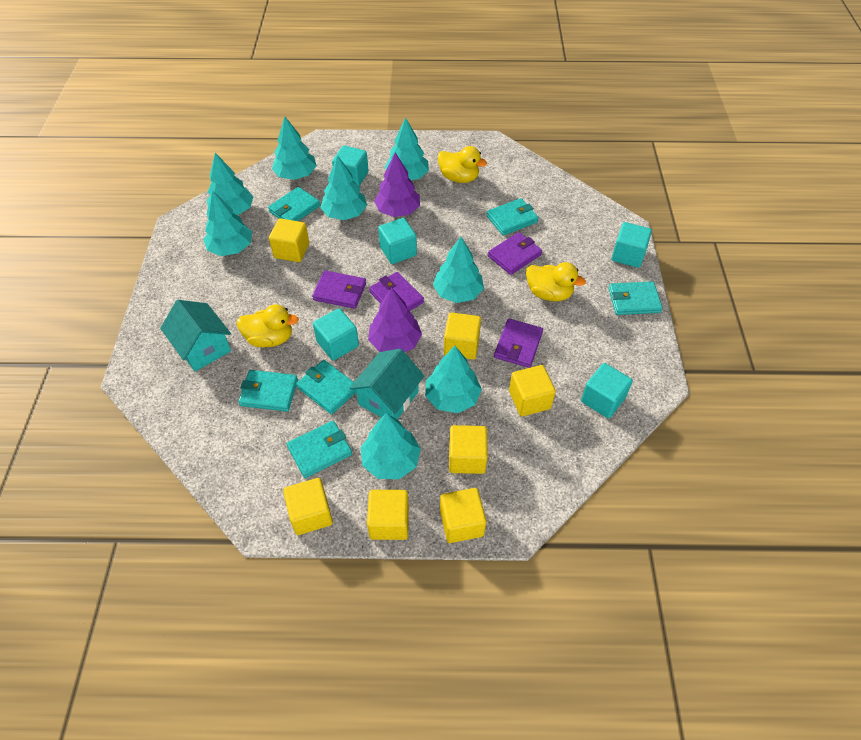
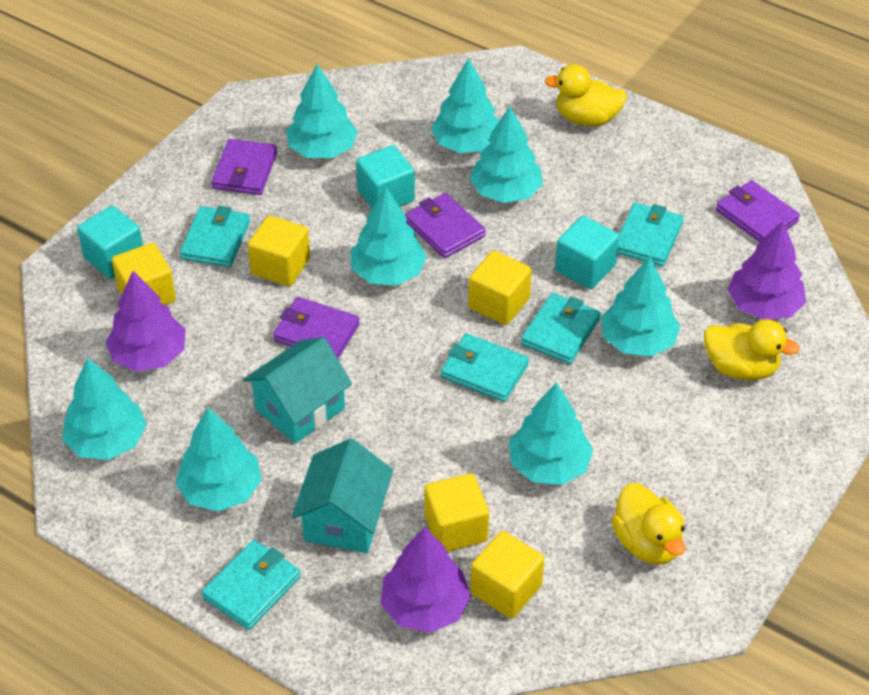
purple tree: [368,288,422,352] [374,153,420,217] = 2 -> [106,271,186,372] [380,527,471,633] [728,221,806,320] = 3
turquoise cube: [313,308,359,361] [332,145,369,186] [378,218,417,264] [581,363,633,418] [612,222,652,268] = 5 -> [77,206,143,279] [356,145,415,208] [555,216,619,289] = 3
turquoise wallet: [238,370,298,411] [268,187,320,221] [287,421,352,478] [296,360,356,414] [486,198,539,236] [609,281,662,315] = 6 -> [180,206,250,267] [202,540,301,630] [441,333,529,402] [521,293,601,364] [617,202,684,266] = 5
yellow cube: [269,218,309,262] [283,478,333,535] [367,490,409,540] [440,488,486,543] [444,312,481,360] [449,425,488,474] [509,365,556,416] = 7 -> [112,243,176,305] [248,215,310,286] [425,473,489,552] [468,251,532,325] [470,531,544,619] = 5

